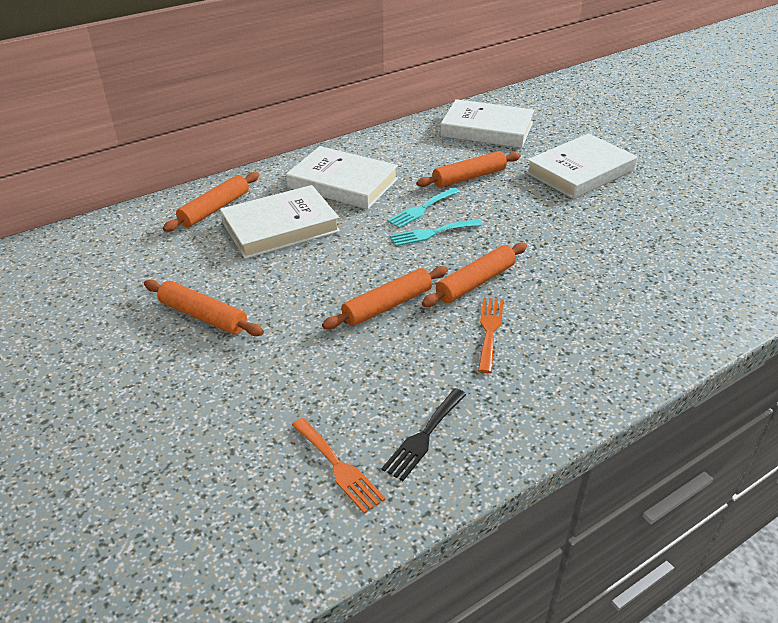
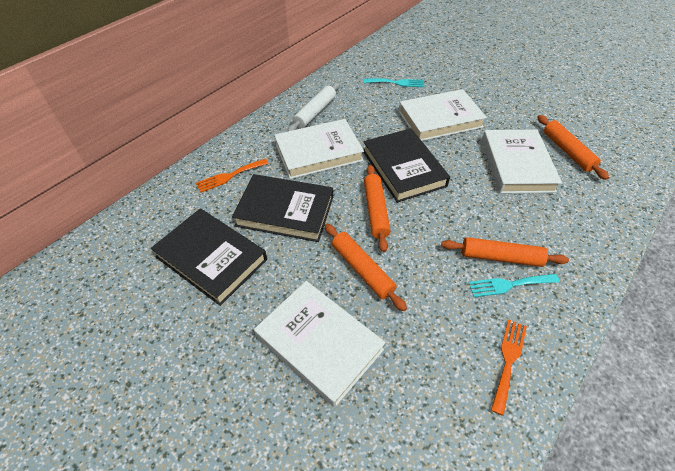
black book: none = 0 -> [151,208,267,306] [232,174,333,242] [363,128,450,203] = 3
black fork: [382,388,467,481] = 1 -> none = 0
orange rolling pin: [144,280,264,336] [163,172,259,232] [322,266,448,329] [416,151,521,188] [422,242,527,307] = 5 -> [325,224,407,311] [364,165,391,252] [441,237,569,267] [538,115,609,180] = 4
white rolling pin: none = 0 -> [287,82,340,132] = 1

